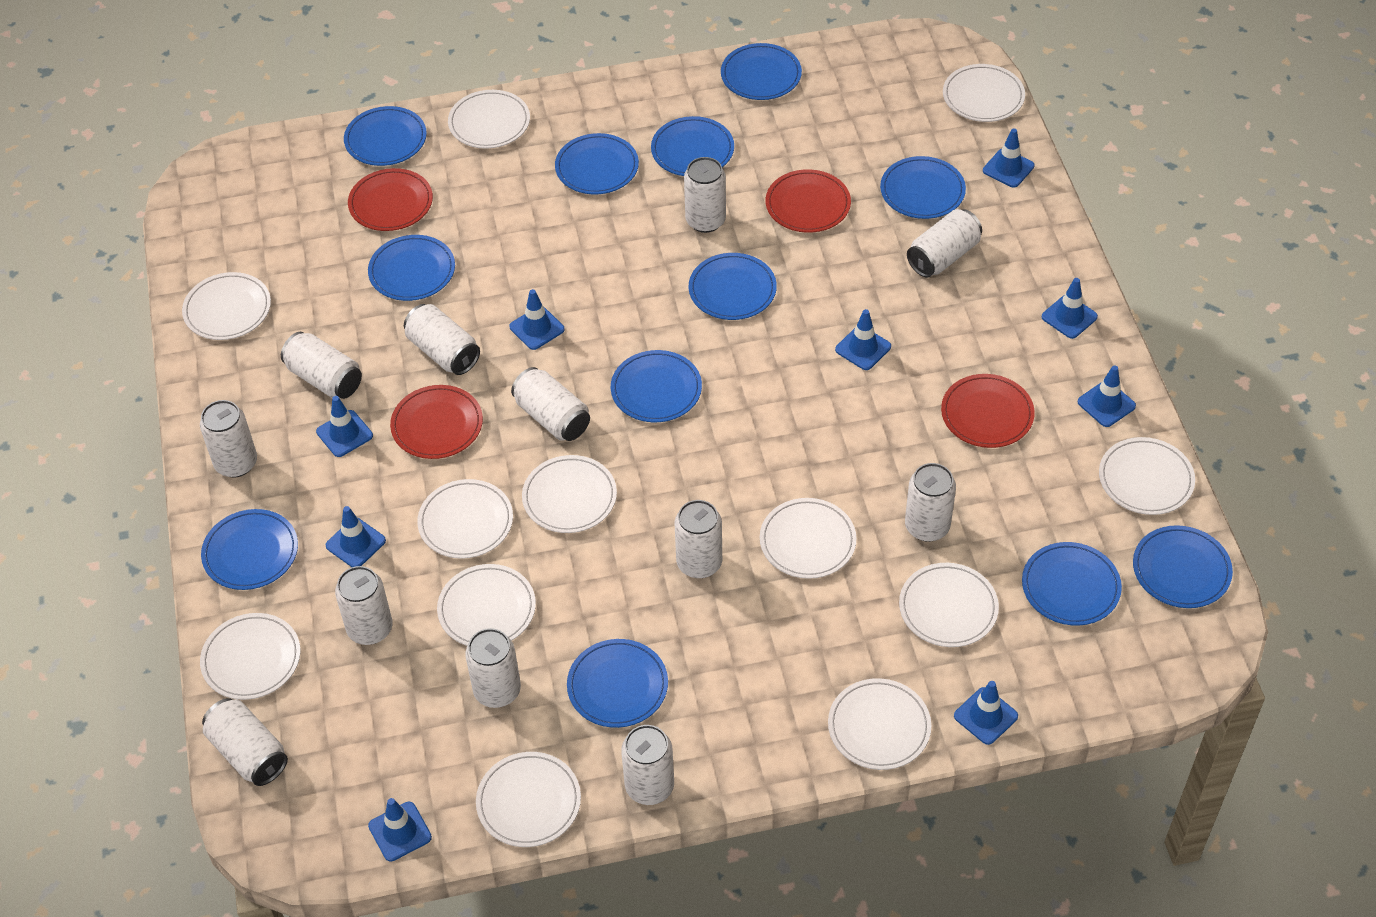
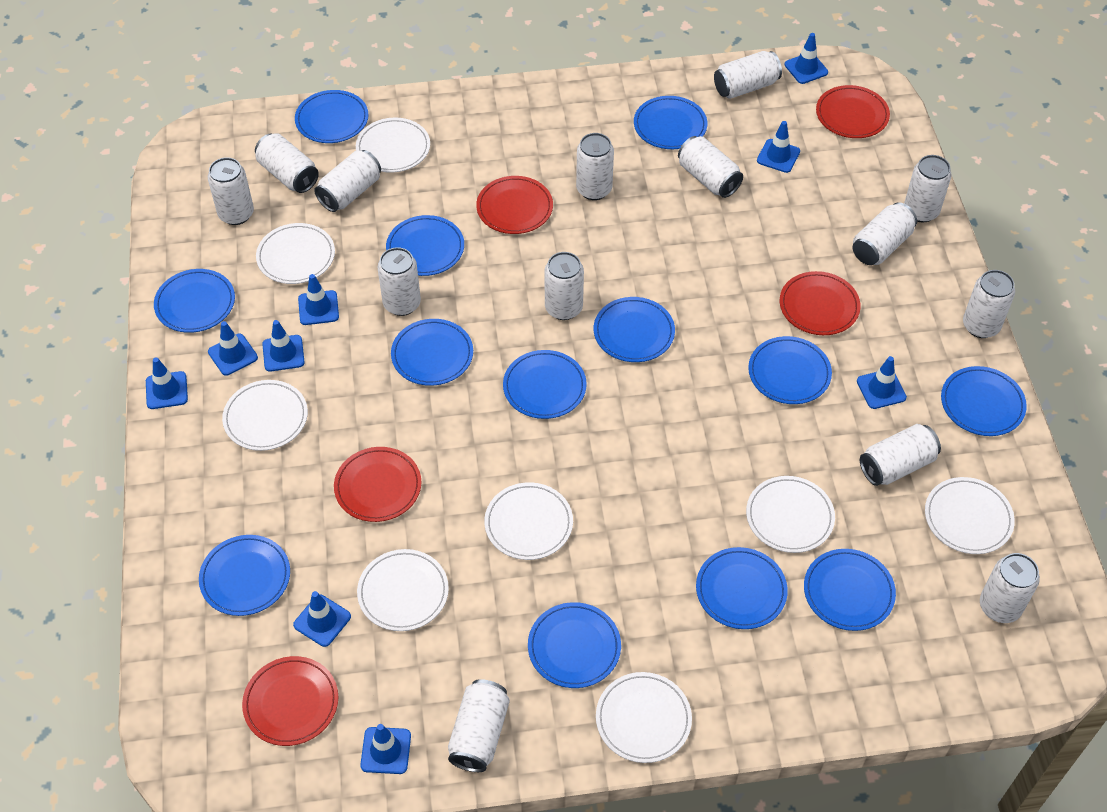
blue plate: [201,509,298,590] [344,106,427,166] [368,235,455,301] [555,133,639,194] [567,639,668,728] [611,350,702,422] [651,116,734,176] [689,253,777,320] [721,43,802,100] [880,156,966,219] [1022,542,1122,626] [1133,525,1233,608] = 12 -> [154,269,235,333] [199,535,290,616] [295,90,369,143] [386,215,464,276] [391,319,473,386] [503,350,587,419] [528,602,621,688] [594,297,675,362] [634,96,707,149] [696,547,788,629] [748,336,832,404] [804,549,896,631] [941,366,1027,436] = 13
red plate: [348,168,433,231] [390,385,483,459] [766,169,851,233] [941,374,1035,448] = 4 -> [242,656,338,746] [334,447,421,522] [476,176,553,234] [780,271,861,335] [816,85,890,138] = 5
white can: [200,400,257,478] [202,698,288,786] [281,332,362,399] [335,566,393,645] [404,304,480,375] [465,628,521,708] [511,367,590,441] [621,725,674,805] [675,500,722,578] [684,157,726,233] [905,463,956,542] [907,209,982,277] = 12 -> [208,157,254,225] [255,133,319,193] [314,150,381,212] [378,247,421,316] [448,679,510,772] [544,252,584,320] [576,133,614,200] [678,136,743,198] [714,51,782,99] [853,202,917,265] [860,424,941,486] [904,155,952,222] [963,270,1015,338] [980,553,1040,623] = 14
white plate: [182,272,271,340] [200,613,301,700] [417,479,513,559] [437,564,536,646] [448,90,530,149] [476,752,581,847] [522,455,617,533] [760,498,857,579] [828,678,931,770] [899,563,999,647] [943,64,1025,122] [1099,437,1195,515] = 12 -> [222,380,308,451] [256,223,335,284] [356,118,430,173] [357,549,449,631] [484,482,573,560] [596,672,692,763] [746,476,835,553] [925,477,1015,554] = 8

